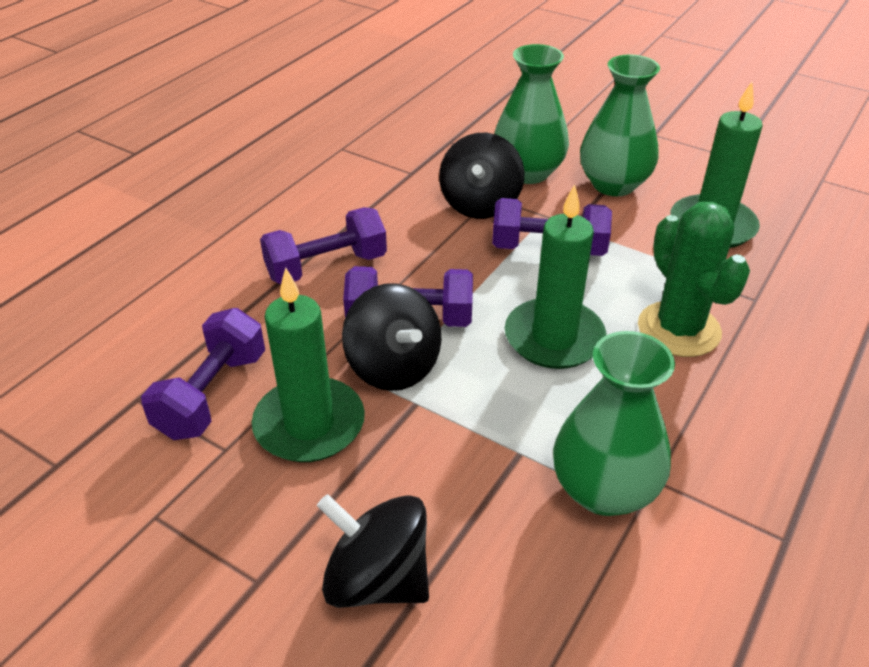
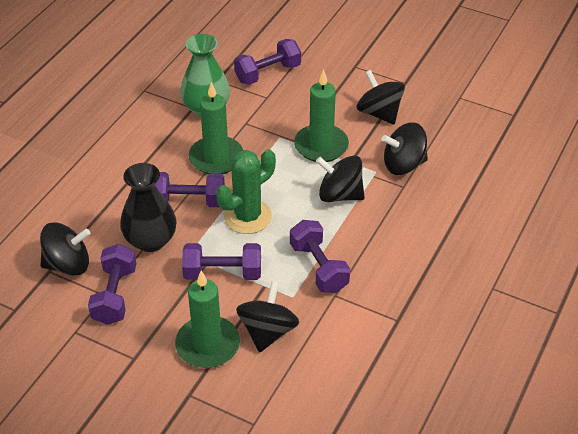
black spinning top: [317,494,429,608] [342,283,441,391] [439,133,524,219] = 3 -> [40,223,90,276] [236,281,299,353] [316,156,365,202] [356,70,405,125] [382,123,428,175] = 5
black vase: none = 0 -> [120,163,177,252] = 1
green vase: [494,44,569,184] [553,331,675,516] [580,54,660,196] = 3 -> [180,34,230,117] = 1
purple dumbbell: [141,308,265,440] [260,207,387,284] [343,266,473,327] [492,198,612,256] = 4 -> [88,244,137,325] [155,172,225,207] [182,243,261,280] [234,39,301,85] [290,220,350,293] = 5

